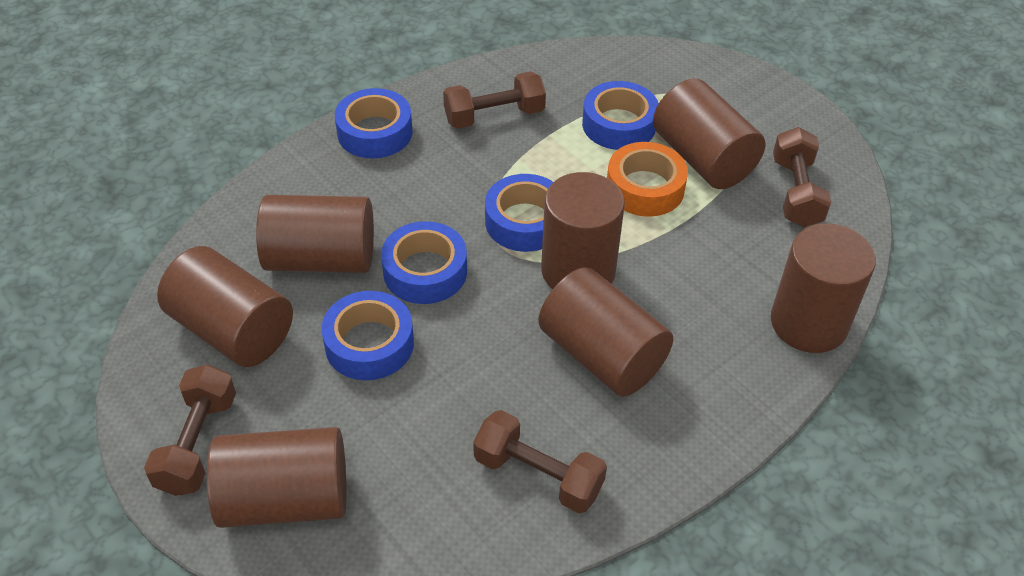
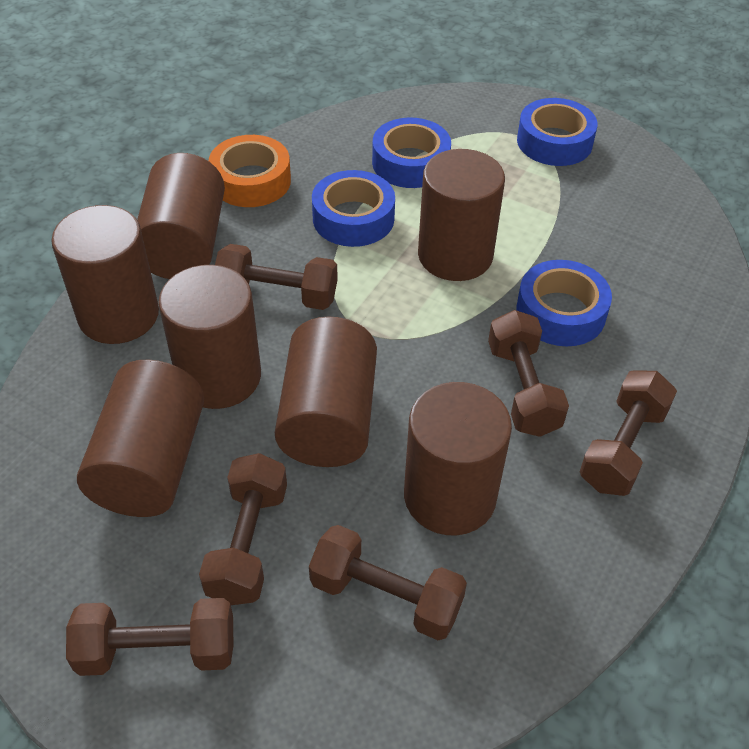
blue tape: [321,291,414,380] [335,88,413,159] [381,221,467,304] [485,174,553,252] [582,81,659,150] = 5 -> [312,170,395,247] [372,118,451,188] [516,260,612,346] [517,98,597,166] = 4
brown dumbbell: [144,364,236,496] [443,71,546,129] [473,410,607,513] [773,127,831,227] = 4 -> [66,598,233,676] [199,453,287,605] [215,244,338,310] [309,525,467,640] [488,310,569,437] [580,370,677,496] = 6

